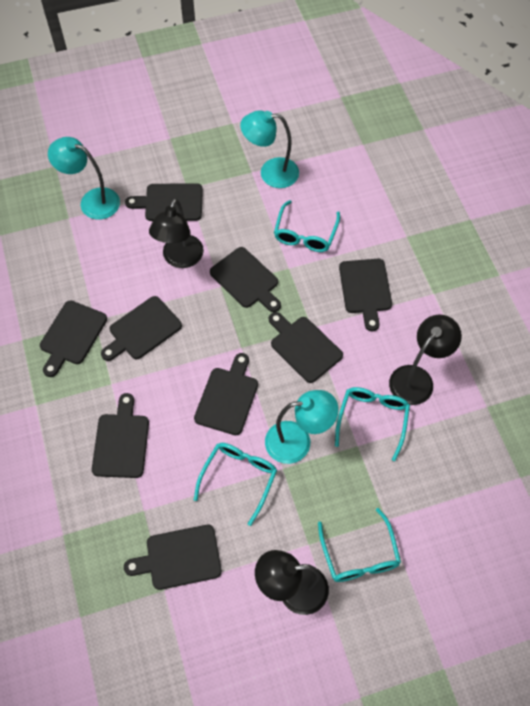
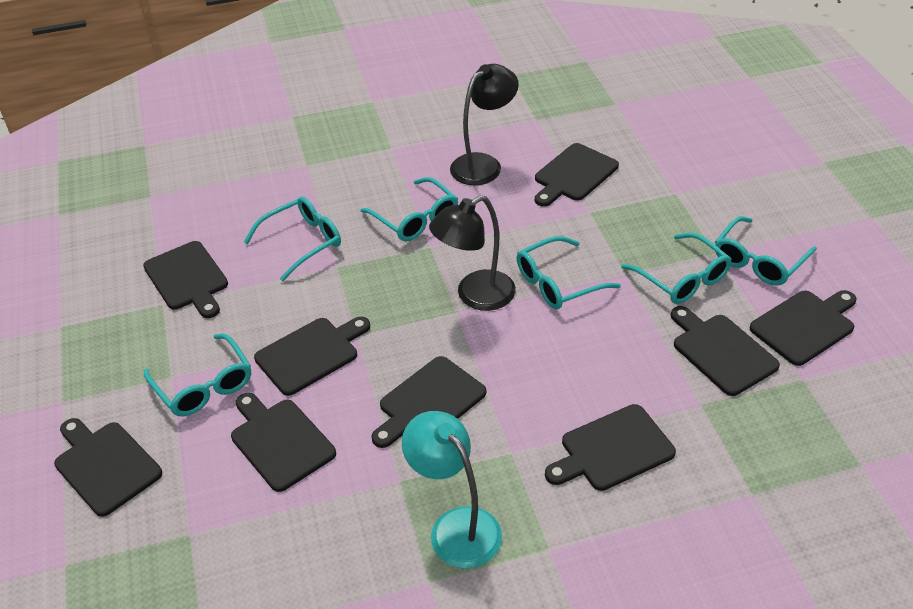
black lamp: [149,198,204,268] [255,550,329,615] [389,315,462,405] = 3 -> [429,195,516,311] [450,64,519,185] = 2
turquoise glasses: [194,443,277,526] [274,200,340,252] [318,508,401,582] [335,387,410,461] = 4 -> [144,333,251,416] [244,197,341,281] [361,177,458,241] [517,236,621,309] [621,233,732,304] [715,216,817,286] = 6
turquoise lamp: [48,137,120,220] [240,110,299,188] [265,390,339,464] = 3 -> [402,411,502,568] = 1

